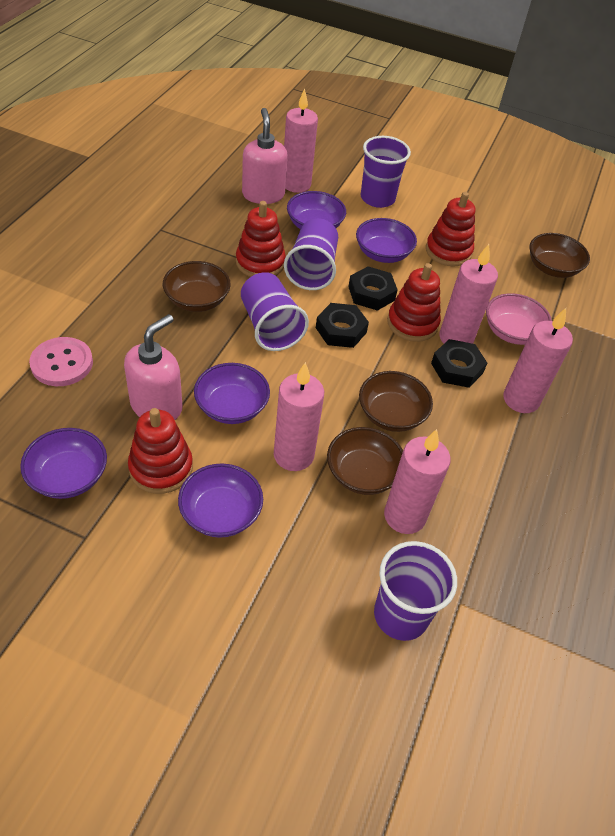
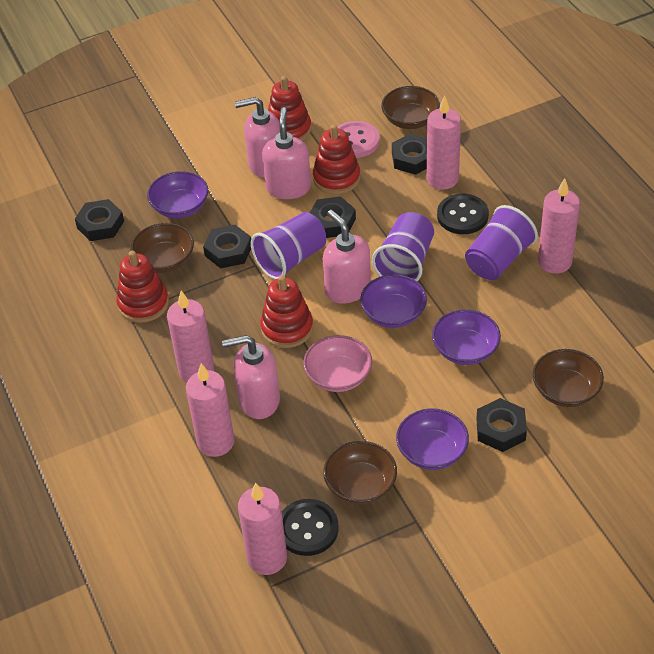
black button: none = 0 -> [282,499,339,556] [437,194,489,234] = 2
black nut: [316,303,369,348] [348,266,398,311] [431,339,487,388] = 3 -> [75,199,124,241] [203,225,251,268] [310,196,356,238] [392,134,427,175] [476,398,527,452] = 5
pink soap dispenser: [124,314,183,420] [242,108,288,204] = 2 -> [222,335,280,419] [235,97,280,178] [262,107,311,199] [323,210,371,304] = 4
purple bowl: [20,428,107,499] [178,463,263,538] [194,363,270,424] [287,191,346,229] [356,218,417,263] = 5 -> [147,171,208,218] [360,274,427,328] [396,408,469,470] [432,309,501,365] = 4
purple cup: [241,272,309,351] [284,218,338,290] [361,136,411,208] [374,541,457,641] = 4 -> [251,212,326,279] [372,212,434,281] [465,205,538,280] = 3

